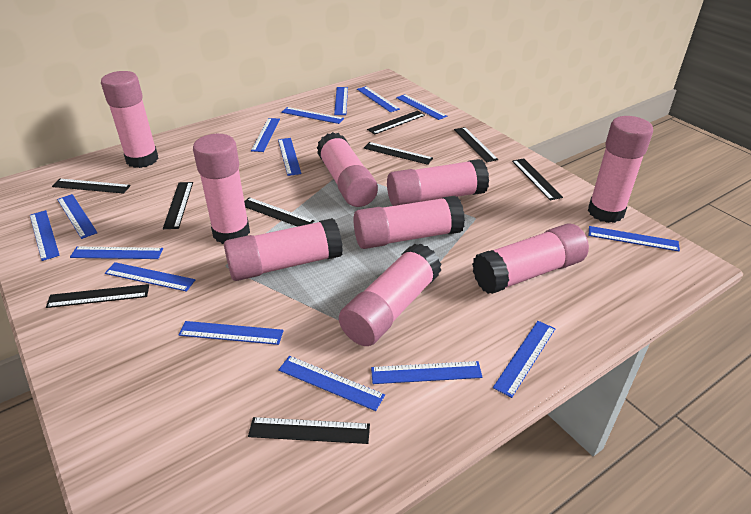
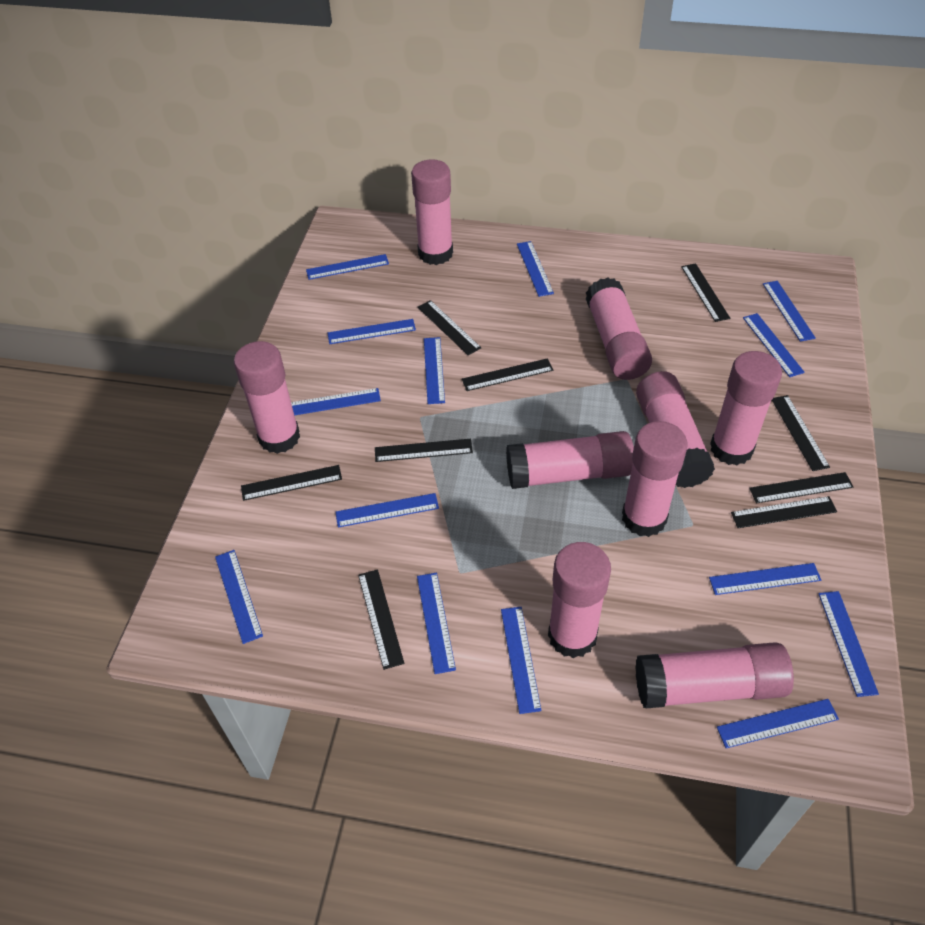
blue ruler: [30,210,60,261] [57,194,98,239] [70,247,163,259] [105,262,195,292] [179,321,284,345] [251,118,280,152] [278,138,301,176] [278,356,385,411] [281,107,344,124] [334,87,348,115] [357,86,400,112] [371,361,482,384] [396,94,447,120] [493,321,555,398] [589,226,680,252] = 15 -> [215,550,263,644] [291,388,381,416] [306,254,389,280] [328,319,416,344] [335,493,439,528] [417,573,456,674] [424,337,445,404] [501,607,541,714] [517,241,554,297] [709,563,821,595] [717,699,839,748] [743,313,805,377] [763,281,816,342] [818,591,879,697] = 14

